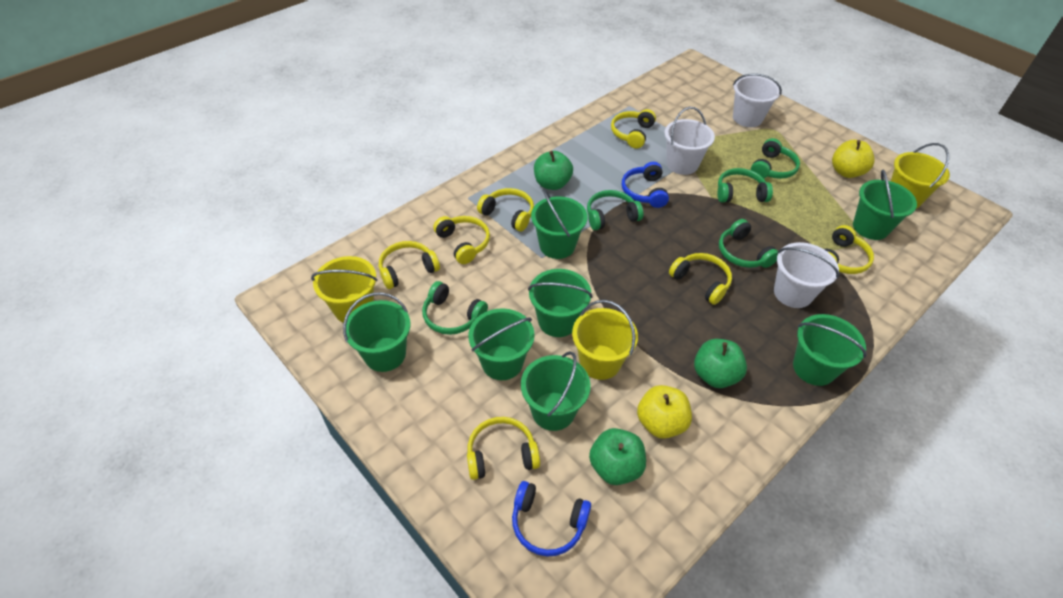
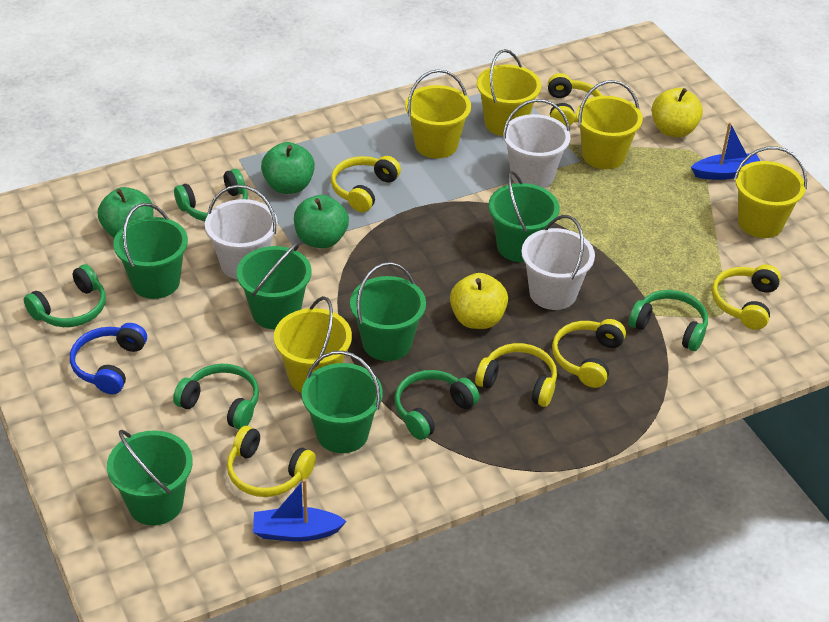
blue boat: none = 0 -> [253,479,347,542] [691,122,760,180] = 2
blue headphones: [512,481,591,556] [622,162,669,208] = 2 -> [70,323,147,394] = 1
green bucket: [343,292,410,372] [468,308,535,380] [521,351,591,431] [528,269,593,337] [531,190,588,259] [793,314,867,386] [853,170,917,240] = 7 -> [107,430,193,526] [113,203,188,299] [236,241,312,329] [302,351,383,453] [350,262,426,361] [488,171,559,262] = 6
yellow bucket: [311,256,377,323] [572,300,638,380] [891,143,950,209] = 3 -> [274,296,352,393] [405,69,471,159] [477,49,542,136] [576,80,643,169] [734,146,807,238] = 5
yellow headphones: [379,241,440,289] [433,216,490,264] [467,417,540,480] [477,188,534,232] [611,109,656,149] [669,253,732,305] [824,225,874,274] = 7 -> [227,426,316,497] [331,156,401,212] [475,343,557,407] [548,73,602,126] [552,319,626,388] [712,265,781,330] = 6

